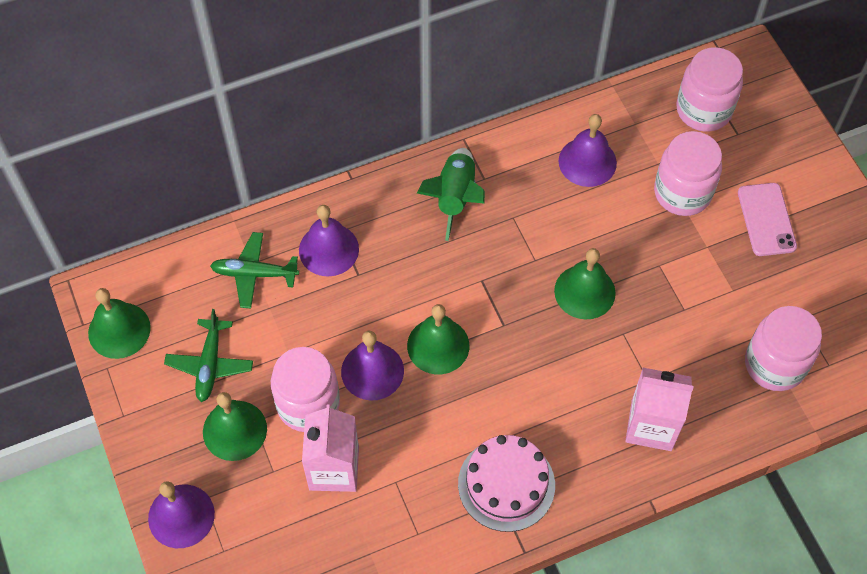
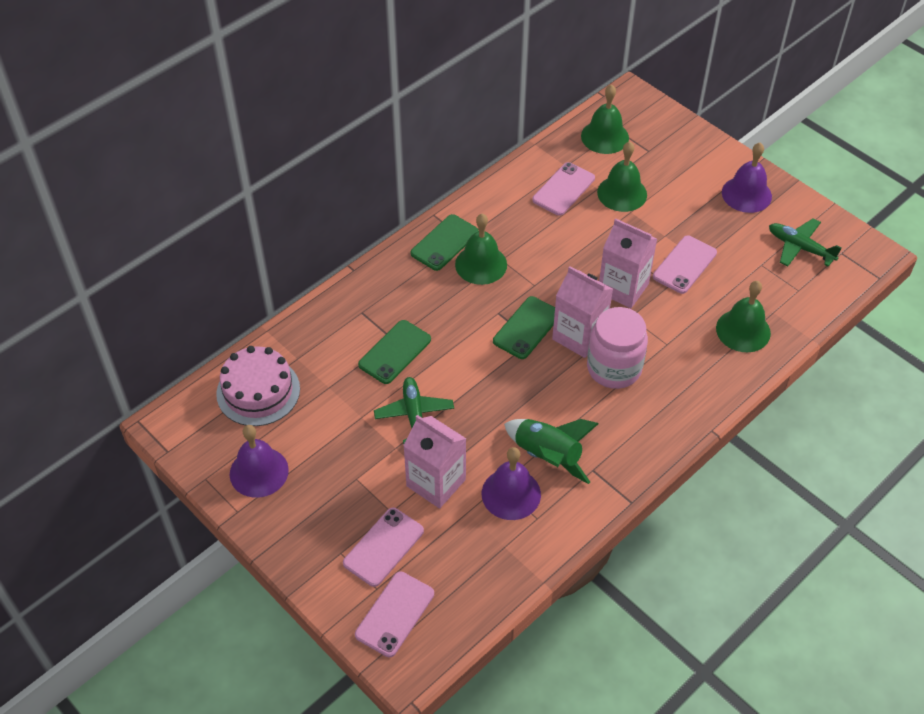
green phone: none = 0 -> [358,320,431,384] [410,214,478,271] [493,296,555,359] = 3
pink carton: [302,404,359,492] [625,368,694,451] = 2 -> [403,415,466,508] [552,266,613,358] [599,219,657,308] = 3
pink jar: [271,347,340,432] [654,131,722,216] [676,47,743,132] [745,306,822,391] = 4 -> [587,307,648,389] = 1
pink phone: [738,183,797,256] = 1 -> [343,508,424,587] [355,571,434,657] [532,162,595,216] [653,235,717,294] = 4
purple bell: [148,481,215,548] [299,205,359,276] [341,331,404,400] [558,114,617,187] = 4 -> [230,425,289,498] [482,447,541,520] [722,143,772,213] = 3

